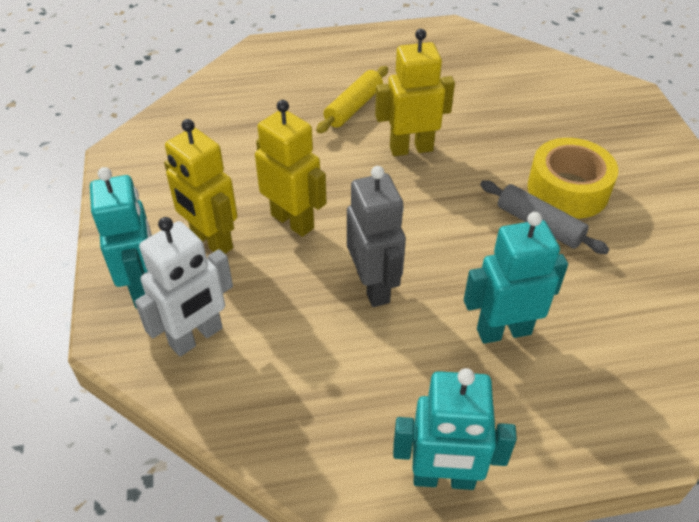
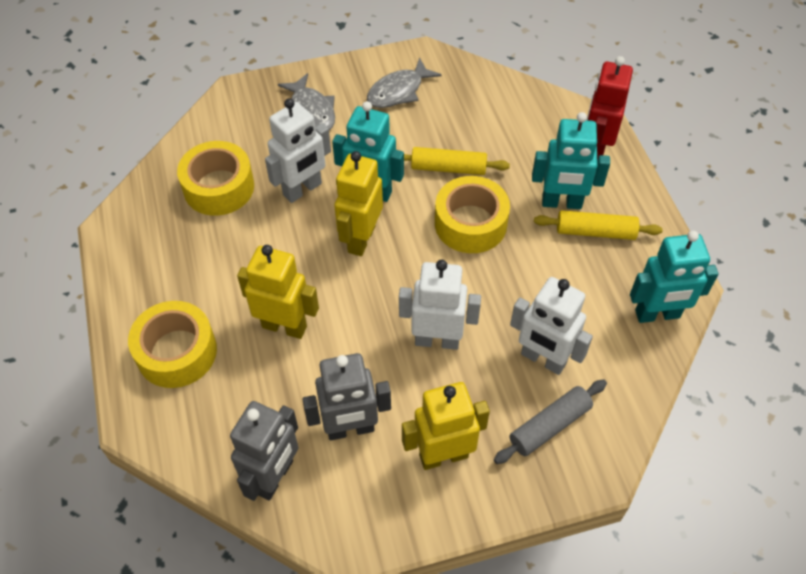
grey fish: none = 0 -> [278,73,335,130] [367,58,442,108] = 2
grey robot: [347,166,406,307] = 1 -> [230,401,299,501] [302,353,391,440] = 2
red robot: none = 0 -> [587,56,633,161] = 1
white robot: [135,217,233,357] = 1 -> [265,99,331,203] [399,259,481,350] [510,277,593,375] = 3
yellow rolling pin: [316,66,388,133] = 1 -> [404,147,510,175] [534,210,663,240] = 2
yellow tape: [528,138,618,219] = 1 -> [128,301,217,388] [177,141,254,216] [435,176,510,253] = 3

